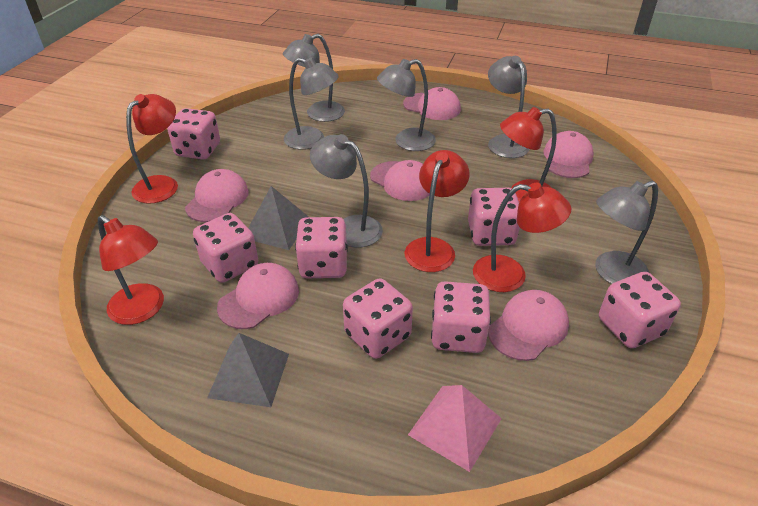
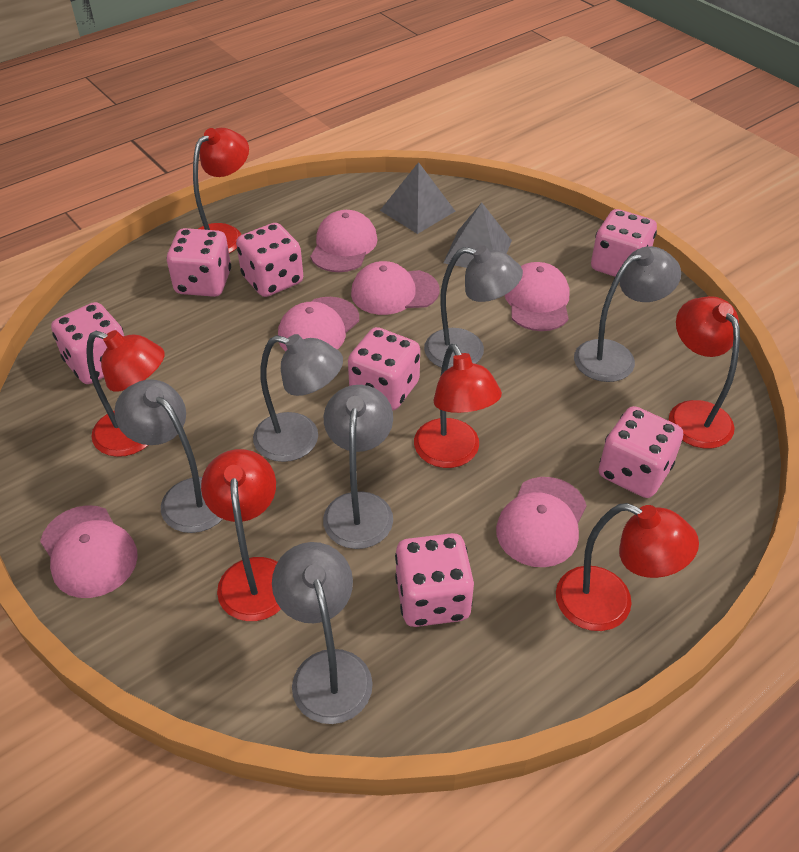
pink pyramid: [408,385,502,472] = 1 -> none = 0
red lamp: [98,215,164,325] [126,94,178,204] [405,150,470,272] [473,183,571,292] [500,107,557,202] = 5 -> [86,330,165,457] [193,128,249,253] [201,449,281,621] [414,344,502,468] [556,503,699,631] [669,296,740,449] = 6

